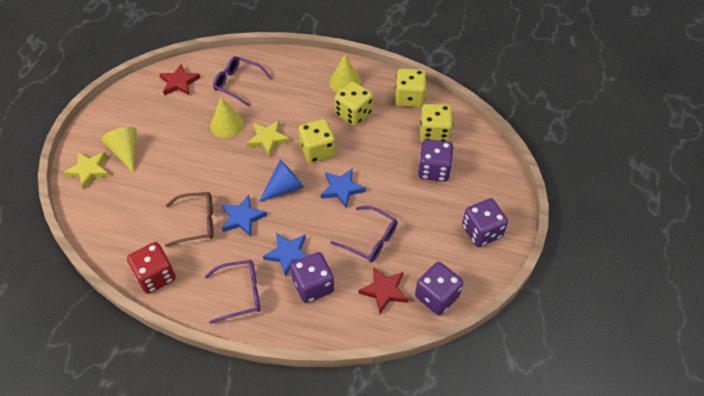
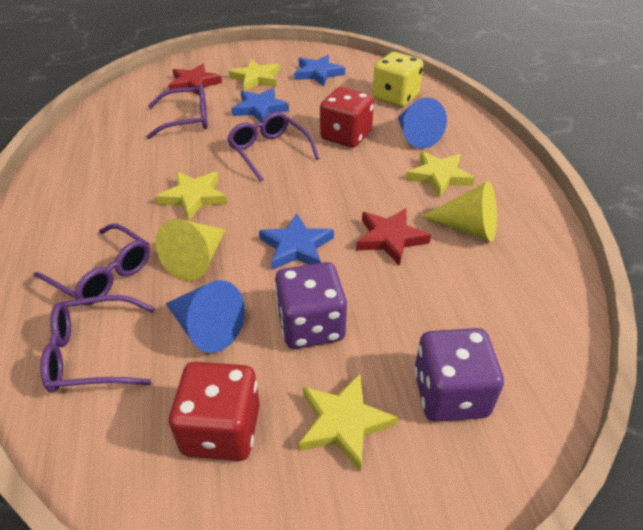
blue cone: [259,160,304,202] = 1 -> [166,280,245,353] [398,98,447,148] = 2
brown glasses: [165,192,214,247] = 1 -> none = 0
purple dice: [290,252,334,303] [415,262,463,315] [418,139,454,182] [462,198,508,247] = 4 -> [275,262,347,349] [414,328,504,422] = 2
purple glasses: [205,260,260,324] [213,56,272,107] [330,206,398,262] = 3 -> [34,224,150,305] [41,295,155,392] [146,84,208,139] [227,112,319,182] = 4
red dice: [127,242,176,294] = 1 -> [169,362,260,461] [320,87,374,148] = 2
yellow cone: [102,127,137,173] [210,98,244,138] [329,54,361,93] = 3 -> [156,219,226,281] [421,181,497,242] = 2
yellow dice: [298,119,335,163] [335,81,373,126] [395,68,426,107] [420,104,453,142] = 4 -> [372,52,423,107] = 1
yellow star: [63,152,110,189] [246,120,290,157] = 2 -> [156,171,227,220] [229,59,280,91] [299,374,398,472] [406,151,475,197] = 4

